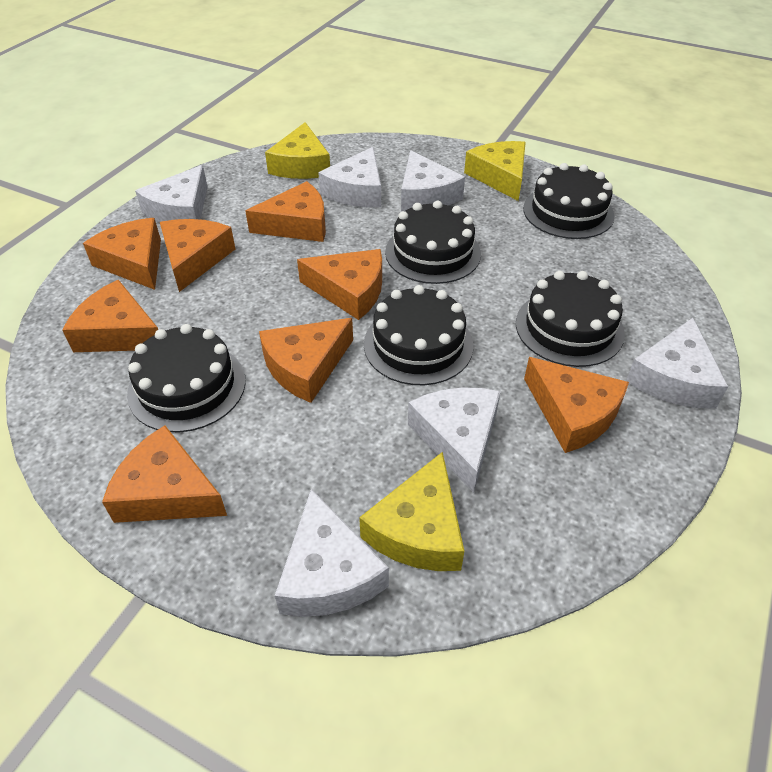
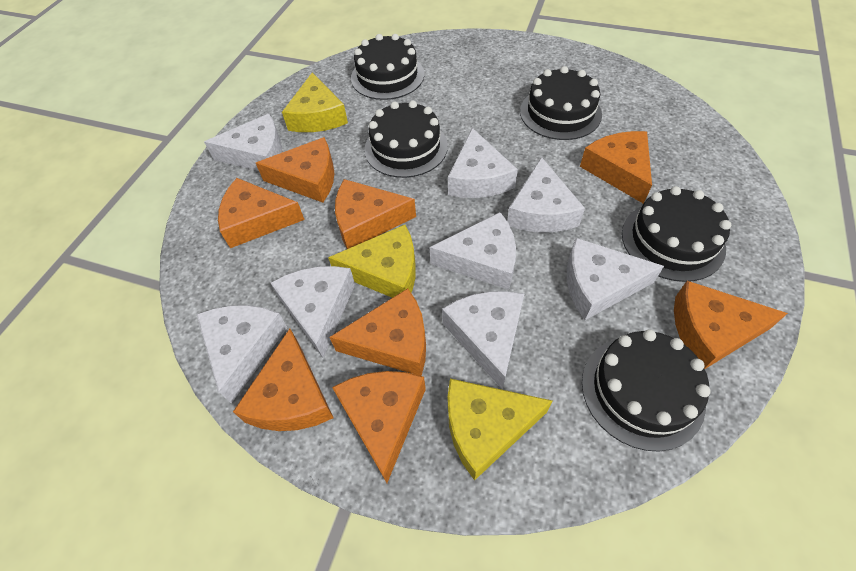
white cheese: [135,165,208,223] [275,489,389,617] [318,147,381,207] [401,150,465,211] [408,388,501,493] [626,318,728,409] = 6 -> [196,305,288,403] [204,114,282,171] [271,266,355,358] [430,212,516,290] [442,291,524,390] [448,128,518,198] [507,157,585,232] [567,238,664,320] = 8

